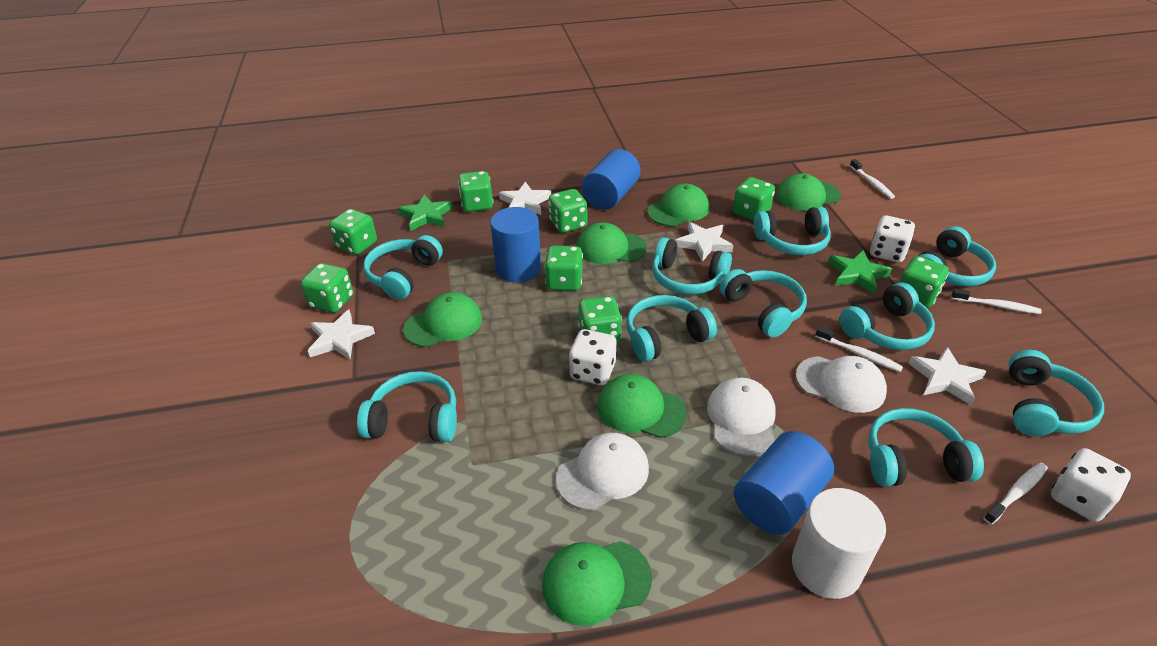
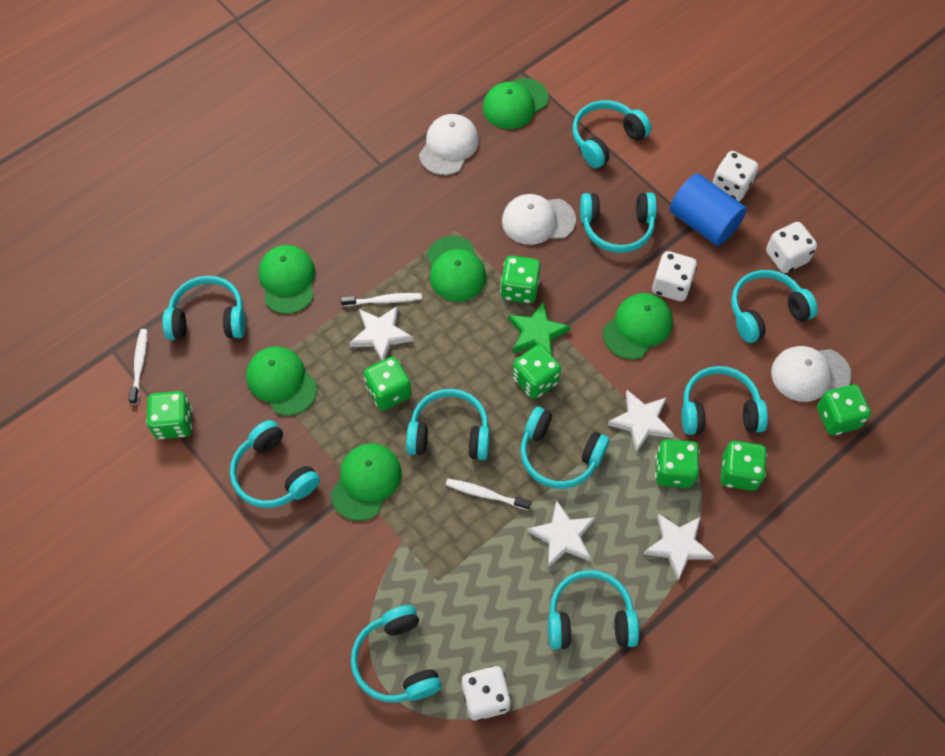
blue cylinder: [490,207,541,282] [582,149,640,210] [734,431,834,535] = 3 -> [670,173,747,246] = 1
green dice: [301,263,353,313] [329,209,377,255] [458,171,493,212] [544,246,583,291] [548,189,587,233] [578,296,622,344] [733,177,775,221] [899,256,948,308] = 8 -> [146,391,192,439] [364,357,412,410] [500,256,541,303] [512,344,561,399] [655,440,700,488] [720,441,767,491] [817,384,871,435] = 7
green star: [398,195,453,231] [828,250,892,294] = 2 -> [508,301,570,355] = 1
white cylinder: [792,488,886,599] = 1 -> none = 0
white dice: [569,329,616,385] [870,215,915,262] [1051,448,1131,522] = 3 -> [462,666,511,721] [652,251,697,301] [712,151,758,201] [766,222,817,273] = 4
white toothbrush: [815,326,903,372] [850,159,895,199] [951,288,1042,314] [983,462,1048,525] = 4 -> [129,329,147,405] [341,293,422,306] [446,479,531,510] = 3

